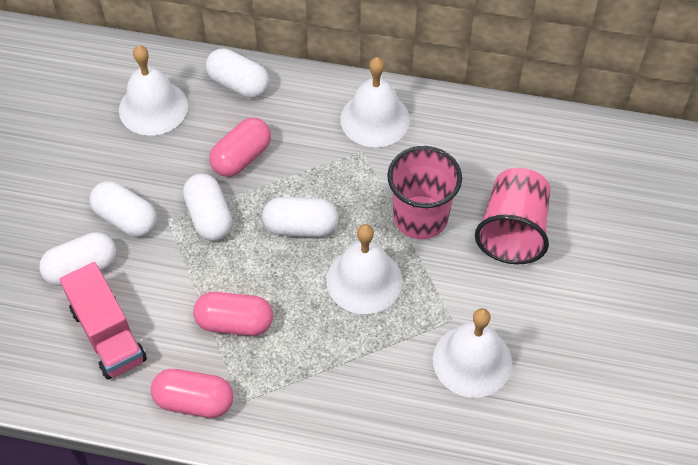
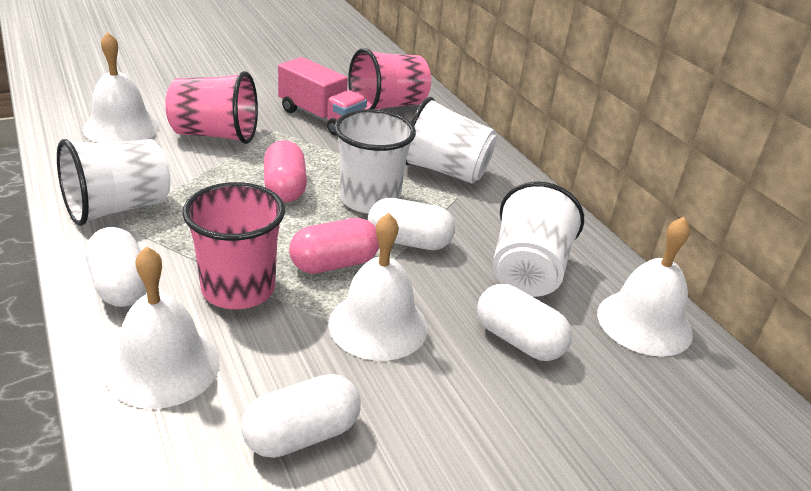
pink capsule: [151,369,233,418] [193,292,273,336] [209,118,271,177] = 3 -> [264,140,307,202] [289,218,379,274] = 2
pink cup: [387,146,462,239] [475,168,551,264] = 2 -> [165,71,258,144] [182,182,285,309] [348,48,431,110] = 3
white capsule: [39,232,116,286] [89,181,157,237] [183,174,232,241] [205,49,270,98] [262,197,338,237] = 5 -> [86,227,147,307] [241,374,361,458] [368,198,455,250] [477,284,572,361] = 4
white cup: none = 0 -> [57,139,171,226] [334,110,416,214] [406,97,497,184] [492,182,584,297] = 4

